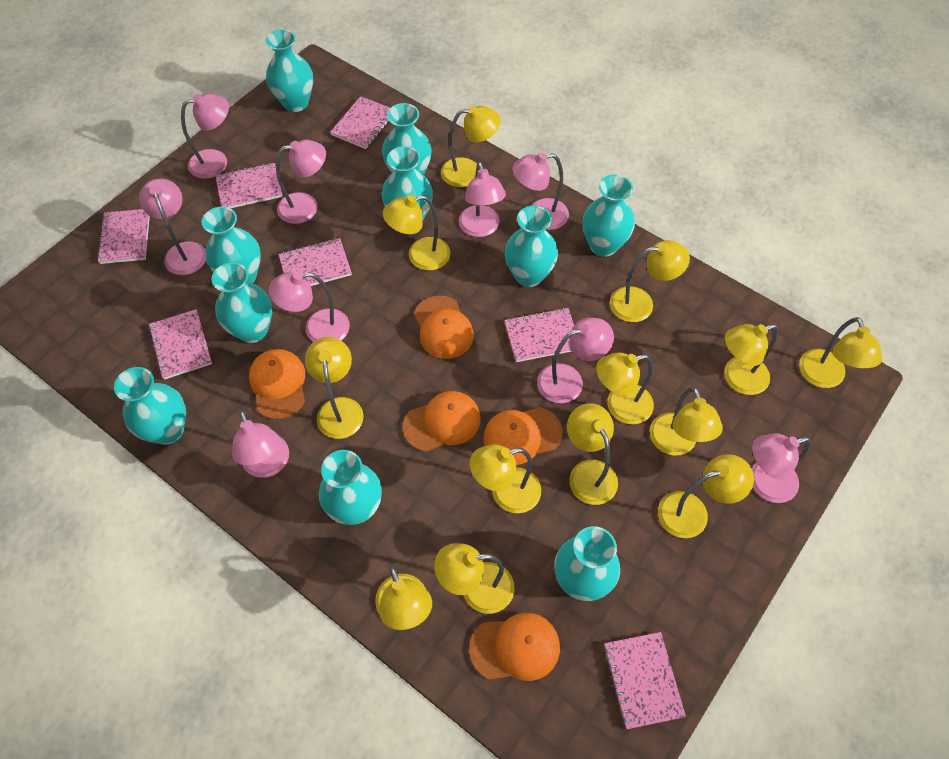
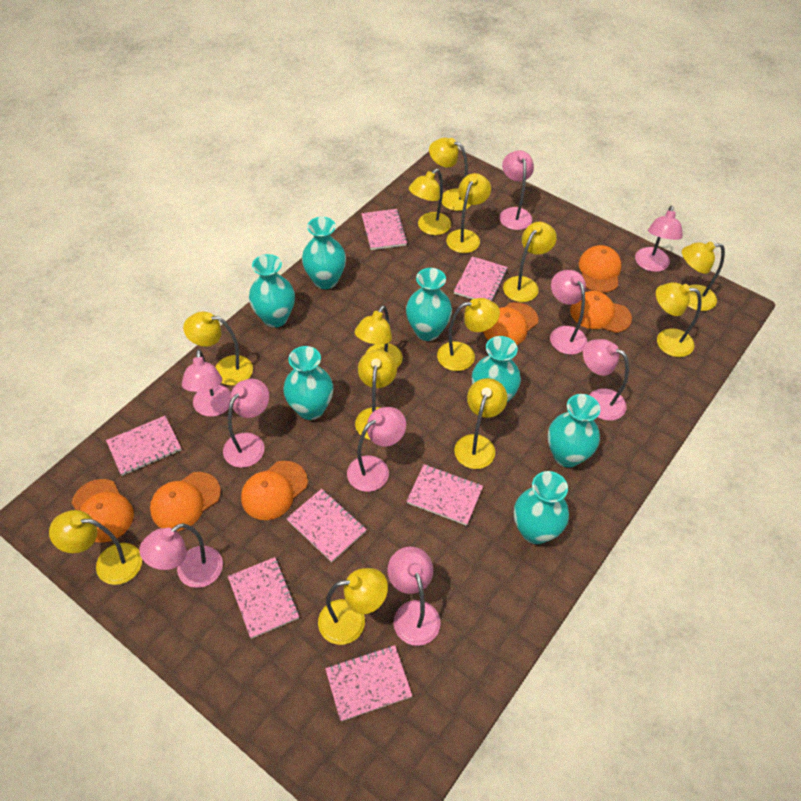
orange cap: [249,349,305,419] [403,391,481,452] [414,296,474,359] [469,613,560,681] [483,407,562,465] = 5 -> [72,479,134,543] [150,472,221,531] [241,461,308,520] [483,302,538,345] [570,291,632,333] [579,245,622,293] = 6
turquoise vase: [114,367,186,445] [202,207,261,283] [212,262,272,343] [265,29,313,112] [319,450,382,525] [382,103,431,175] [382,146,433,219] [505,205,558,287] [554,526,620,601] [582,175,635,257] = 10 -> [249,254,295,328] [283,346,333,420] [302,217,346,289] [406,268,452,341] [472,336,521,402] [514,471,569,544] [548,394,601,468] = 7

